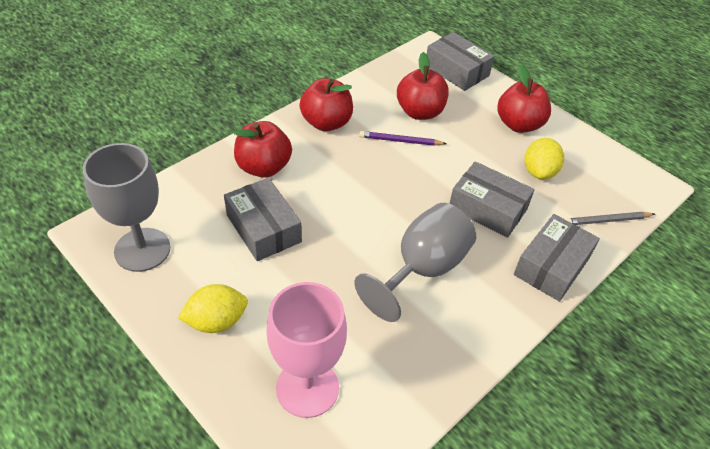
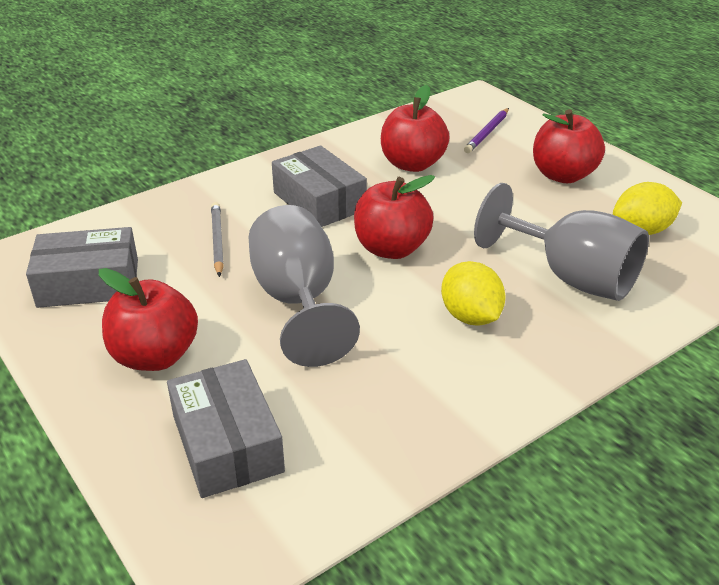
grey box: [224,178,302,261] [427,32,494,91] [449,161,535,238] [514,214,600,302] = 4 -> [26,227,138,308] [167,359,285,498] [272,145,367,227] = 3
pink goblet: [266,282,347,418] = 1 -> none = 0

